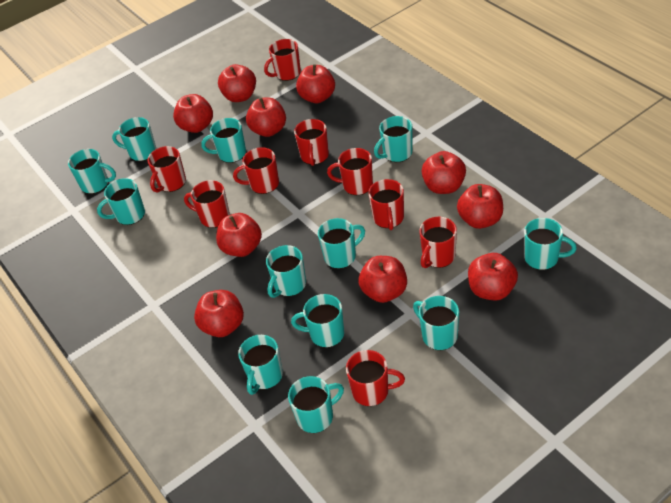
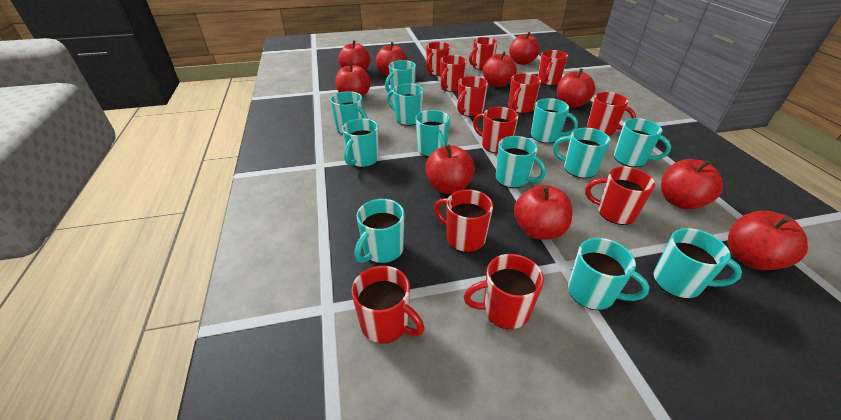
red mug: [148,146,186,193] [184,180,230,228] [233,147,279,194] [264,39,301,81] [294,119,329,166] [327,148,373,195] [346,350,405,406] [368,179,404,230] [420,217,457,268] = 9 -> [351,266,425,344] [426,42,451,76] [434,189,493,252] [440,55,467,92] [457,76,488,117] [464,254,544,329] [469,37,497,70] [473,107,519,153] [508,73,541,113] [538,50,568,86] [585,167,655,225] [587,92,636,136] = 12

